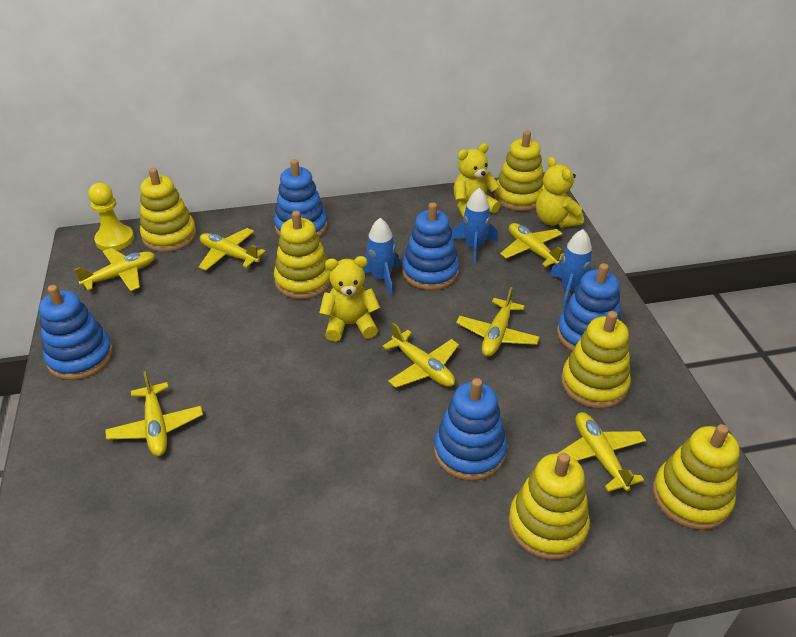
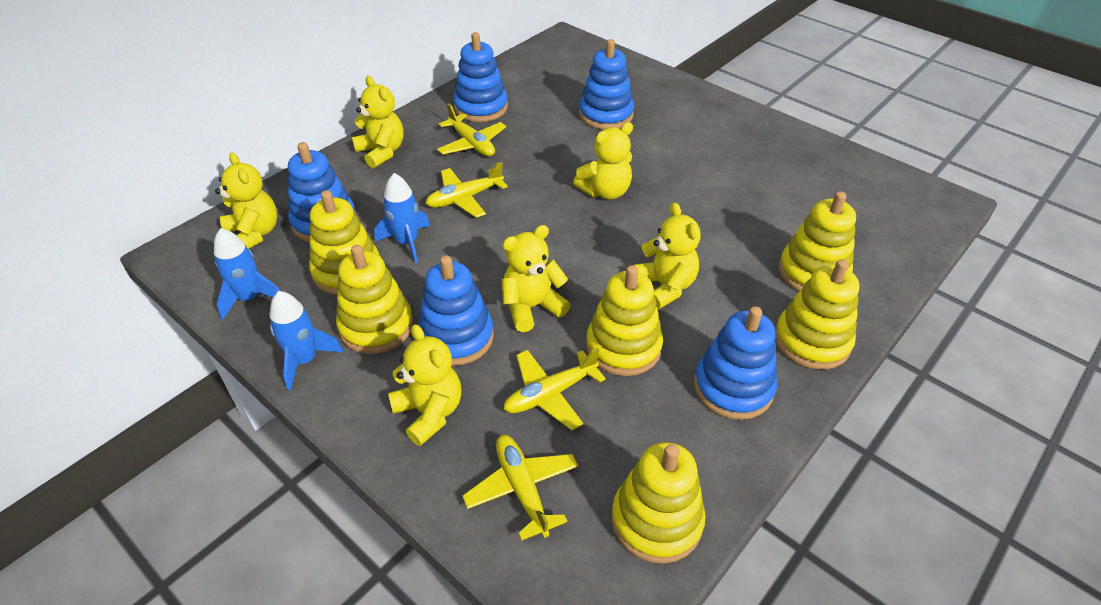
yellow pawn: [88,183,134,251] = 1 -> none = 0
yellow plane: [74,248,155,291] [105,371,203,456] [199,228,266,271] [383,323,459,388] [456,287,540,357] [500,223,564,267] [558,412,646,492] = 7 -> [425,162,508,218] [437,103,506,156] [462,435,578,541] [503,348,606,430] = 4
yellow teddy bear: [319,256,380,342] [454,143,501,216] [536,157,584,228] = 3 -> [215,152,278,249] [352,76,404,168] [388,324,461,446] [501,225,570,332] [573,122,633,200] [633,203,701,310] = 6

